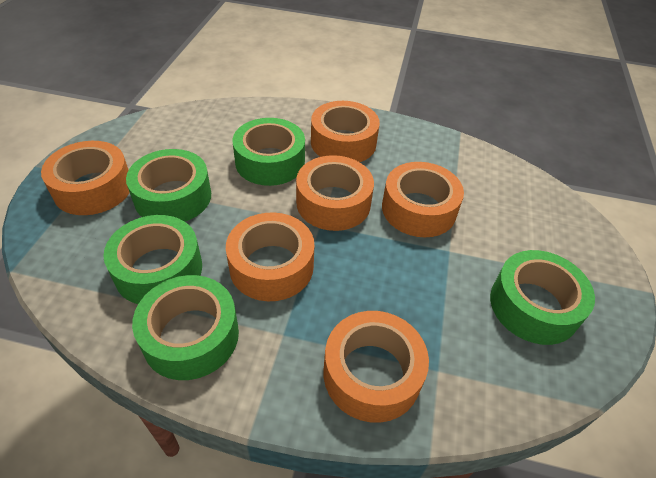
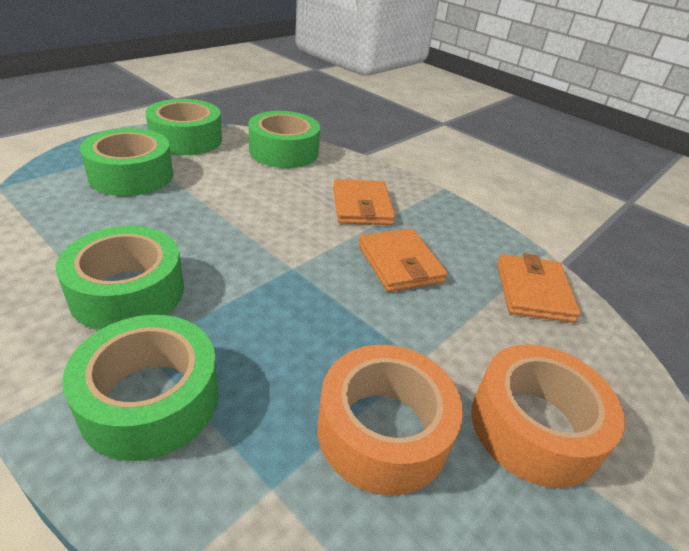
orange tape: [41,141,130,215] [226,212,314,301] [296,155,374,231] [311,101,380,162] [324,311,429,423] [382,162,464,237] = 6 -> [318,345,463,495] [472,344,625,488] = 2
orange wallet: none = 0 -> [333,179,395,225] [358,228,448,292] [497,254,581,323] = 3

